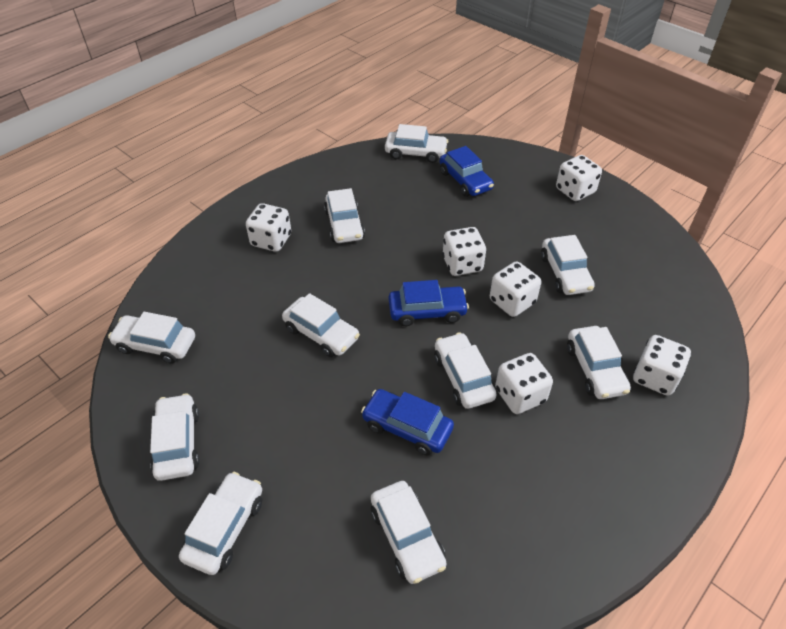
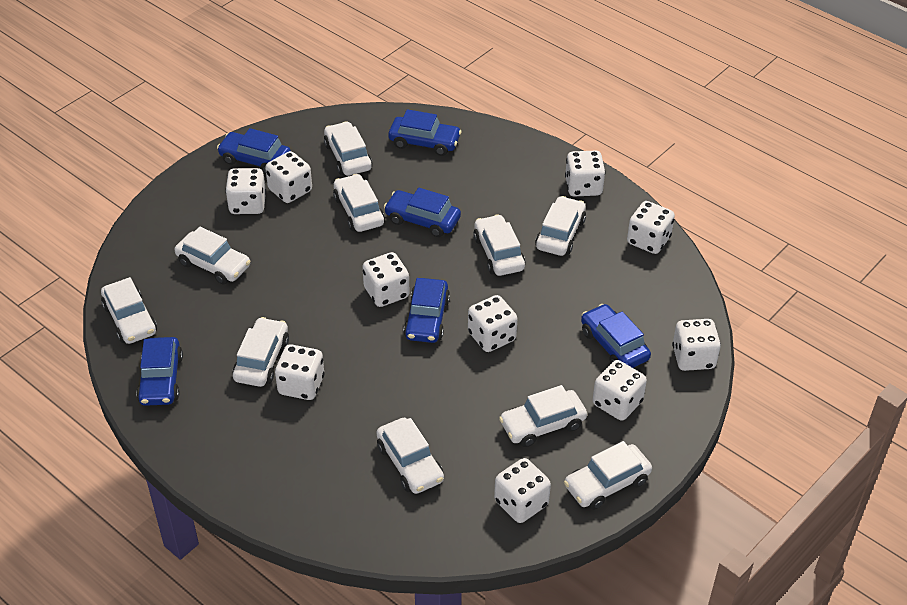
blue car: [361,389,454,455] [389,280,469,326] [440,146,494,197] = 3 -> [136,337,183,406] [217,128,291,174] [384,188,461,237] [389,109,462,156] [403,278,450,343] [581,304,651,368] = 6
white dice: [246,203,291,252] [442,227,486,276] [490,261,541,317] [495,353,553,414] [556,155,602,201] [633,335,691,396] = 6 -> [225,168,266,214] [265,151,312,203] [275,344,325,400] [363,252,410,307] [468,295,518,352] [494,458,551,523] [565,151,606,197] [593,360,647,420] [627,201,675,254] [672,319,721,371] = 10

